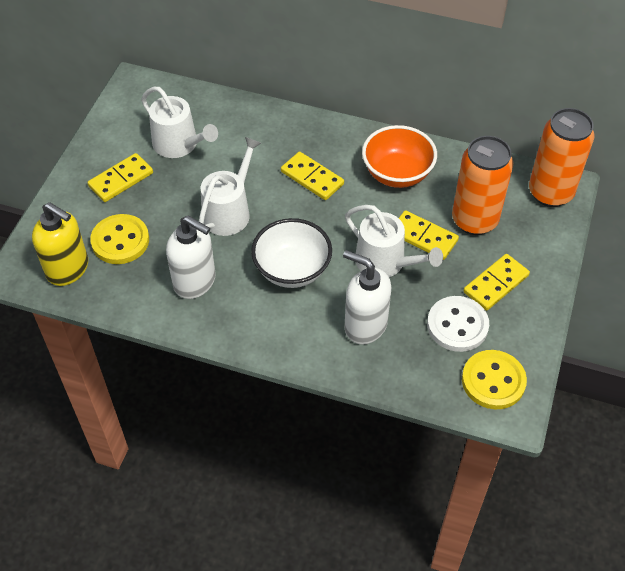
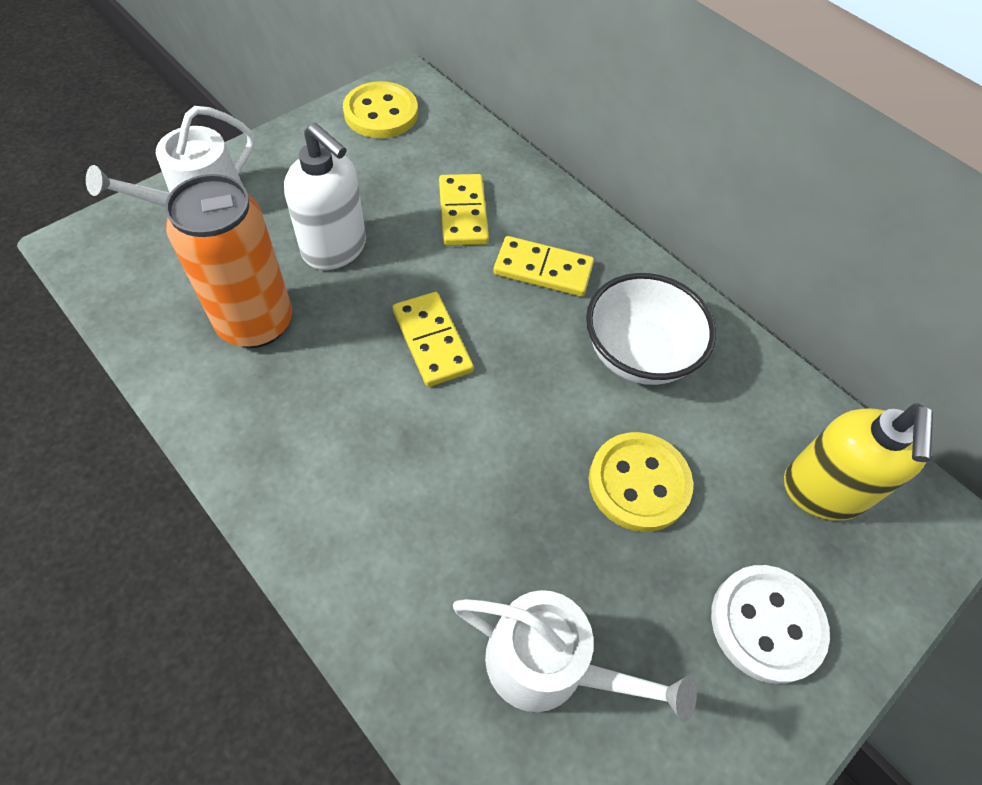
orange bowl: [362,125,437,188] = 1 -> none = 0
orange can: [452,136,513,235] [529,108,594,207] = 2 -> [165,174,292,348] = 1
white soap dispenser: [166,216,216,299] [343,250,391,345] = 2 -> [284,123,366,270] = 1
white watering can: [141,87,218,158] [199,137,261,236] [345,205,443,277] = 3 -> [86,106,255,207] [453,590,697,722] = 2
yellow domino: [88,153,153,202] [281,152,344,200] [399,210,459,260] [464,254,530,311] = 4 -> [393,292,474,387] [439,174,489,246] [493,236,594,297] = 3

